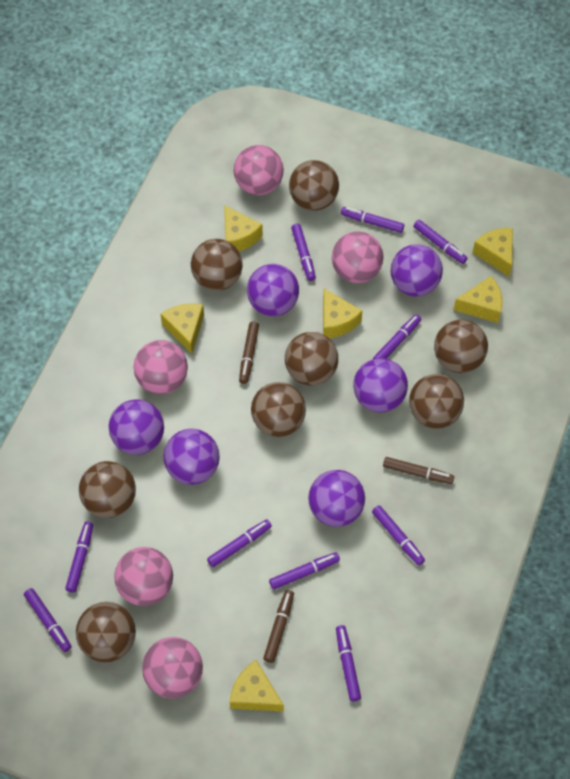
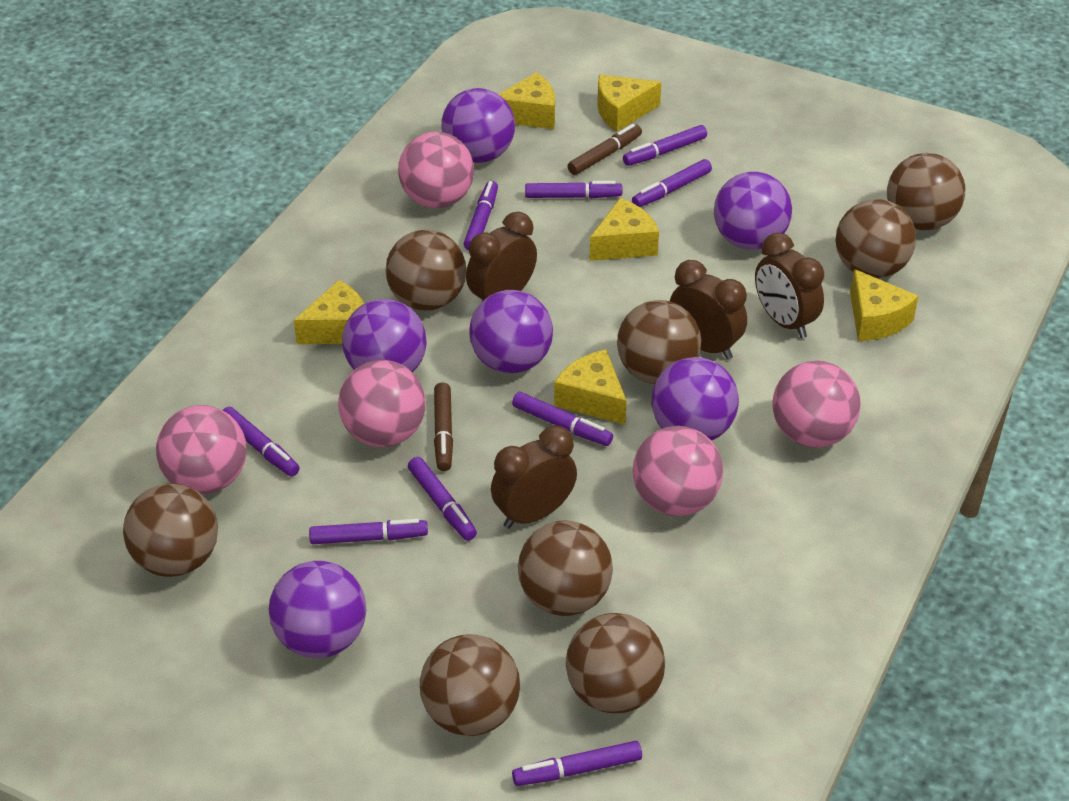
brown clock: none = 0 -> [466,212,537,301] [491,426,577,529] [670,260,747,360] [755,233,824,338] = 4
brown marker: [239,321,259,384] [263,590,294,663] [383,457,454,484] = 3 -> [434,382,453,471] [568,124,642,175] = 2
purple marker: [24,588,71,652] [65,521,93,593] [207,520,272,567] [269,552,340,590] [291,224,316,281] [336,625,361,701] [341,207,404,233] [372,505,425,565] [373,314,422,359] [413,220,468,264] = 10 -> [223,407,300,477] [309,519,428,544] [408,457,477,541] [464,181,498,251] [512,392,613,446] [512,741,642,786] [525,181,622,198] [623,125,707,166] [632,159,712,207] = 9

